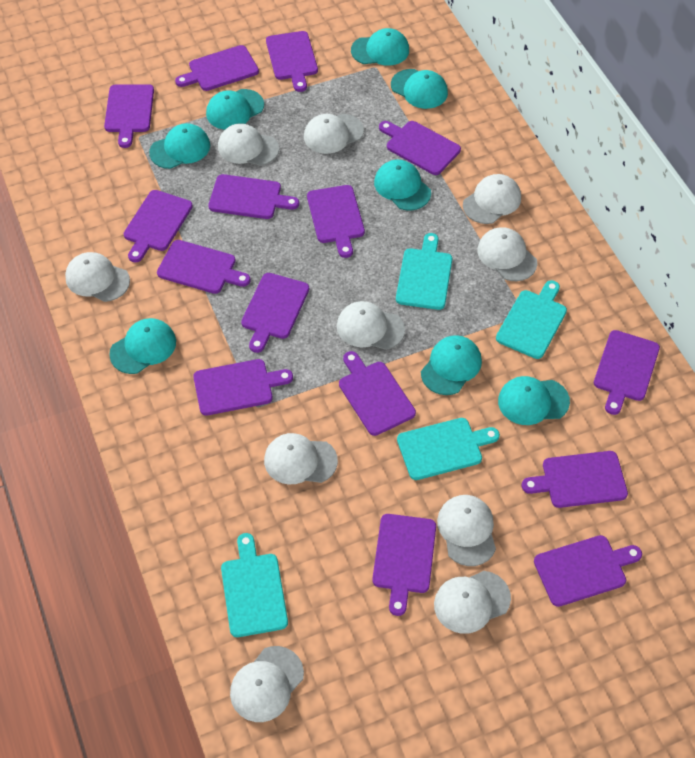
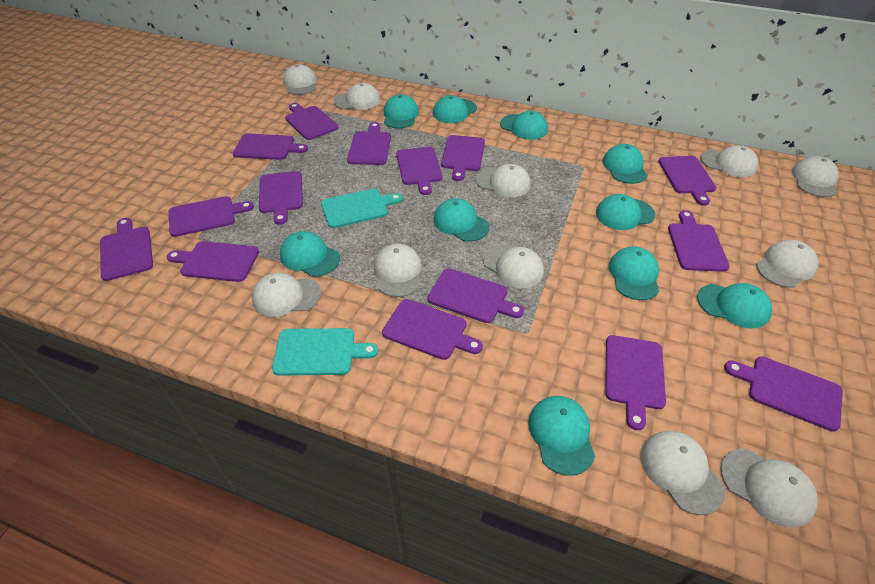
turquoise cap: [109,318,176,374] [149,123,210,169] [206,89,264,130] [351,28,409,66] [374,160,431,211] [391,69,448,109] [421,335,482,395] [498,376,570,425] = 8 -> [280,231,340,277] [383,94,419,129] [433,95,477,123] [433,198,489,242] [500,111,548,140] [528,396,595,476] [596,194,655,230] [602,144,647,184] [609,246,659,300] [697,283,772,328] = 10
turquoise cutting board: [221,533,288,637] [396,233,452,310] [397,418,500,480] [496,280,567,359] = 4 -> [272,328,378,376] [321,189,403,228] = 2
white cap: [65,252,130,302] [218,123,279,166] [230,646,304,722] [264,433,338,484] [304,114,364,154] [337,301,405,350] [434,571,511,634] [437,495,496,566] [463,174,521,224] [477,227,537,281] = 10 -> [252,273,321,317] [283,64,317,95] [333,83,380,110] [374,244,422,297] [476,164,531,197] [483,244,544,288] [641,431,725,515] [701,145,758,177] [720,448,818,527] [756,240,818,288] [792,156,839,197] = 11

